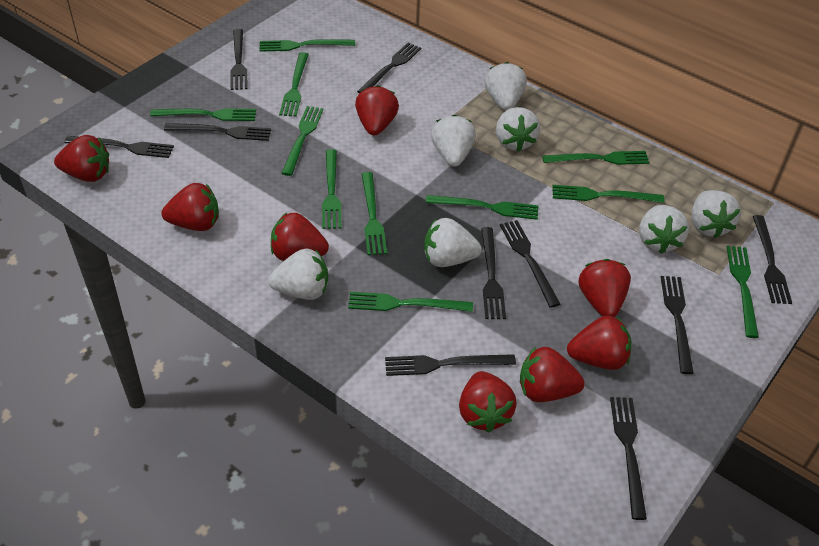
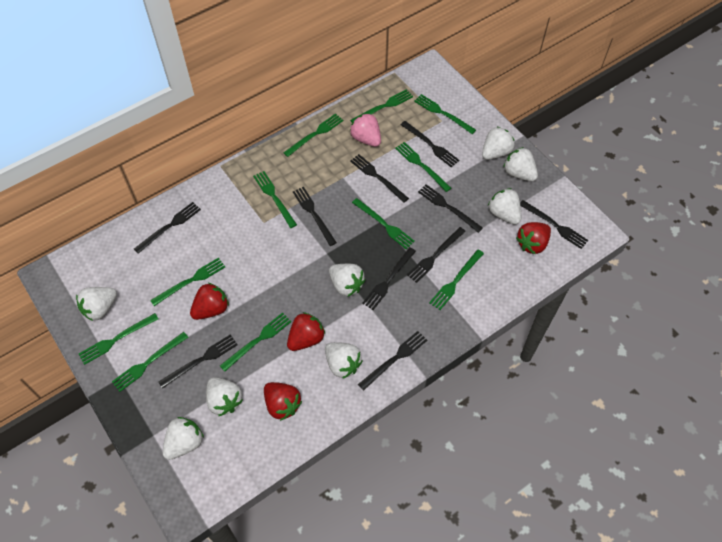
pink strawberry: none = 0 -> [350,113,381,147] = 1
red strawberry: [54,135,109,182] [161,183,219,231] [271,213,329,261] [355,85,399,136] [459,371,517,433] [520,347,585,402] [567,316,631,370] [578,259,631,317] = 8 -> [190,283,229,320] [264,382,302,421] [287,312,325,351] [516,222,551,254] = 4
white strawberry: [268,249,328,300] [424,218,482,267] [431,115,476,167] [485,62,527,111] [496,107,540,152] [639,205,689,254] [692,190,741,238] = 7 -> [76,287,117,321] [163,417,204,460] [206,377,243,416] [325,342,363,379] [329,264,365,296] [482,127,515,160] [488,188,521,225] [503,147,538,181] = 8

